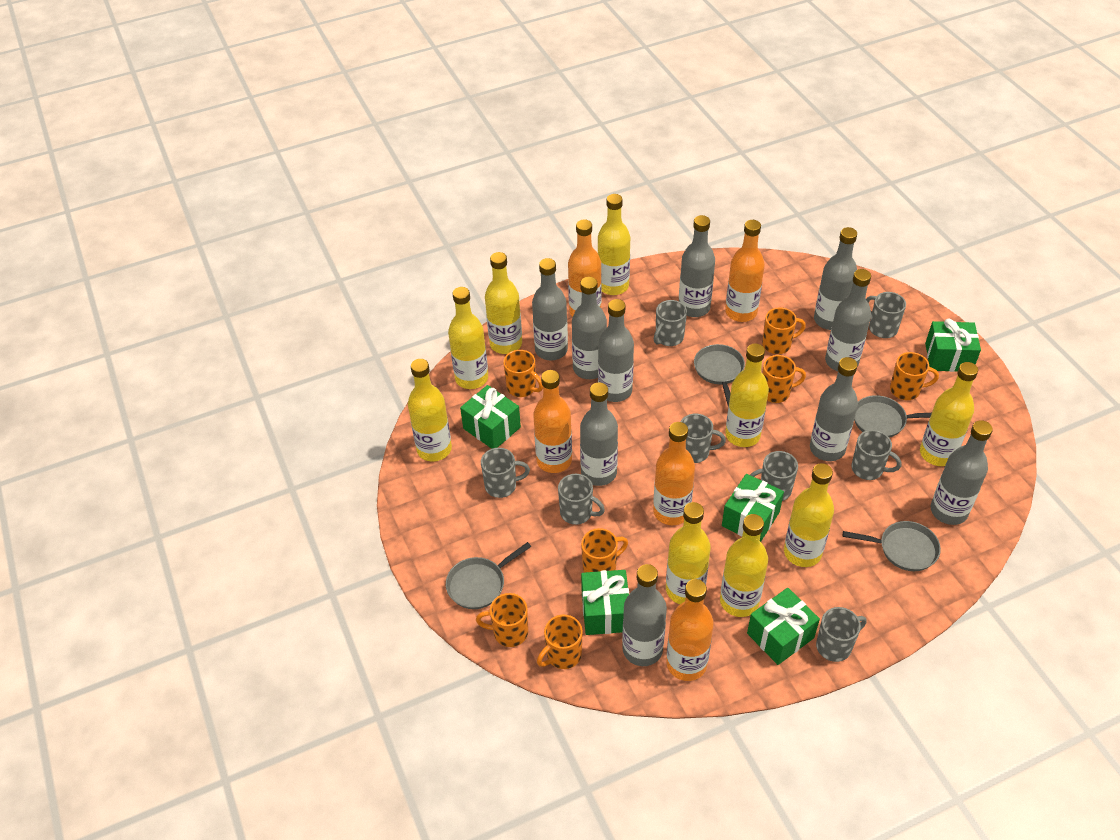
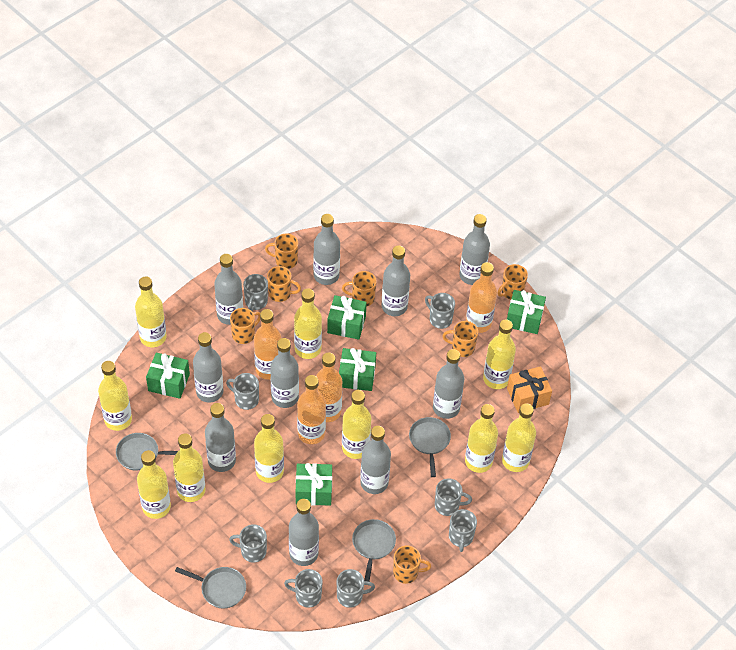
orange bottle: [534,370,572,473] [568,219,602,317] [653,422,695,525] [666,579,714,681] [725,220,765,322] = 5 -> [254,309,281,379] [297,375,326,444] [316,353,342,422] [466,262,497,333] = 4
orange gift: none = 0 -> [507,366,552,413] = 1
yellow bottle: [408,359,452,461] [448,287,488,389] [485,252,522,354] [598,194,630,295] [666,502,711,604] [720,514,768,617] [725,343,769,447] [784,463,834,567] [920,362,978,466] = 9 -> [98,361,132,431] [135,276,167,347] [137,450,171,519] [173,433,206,502] [254,414,284,483] [294,288,322,359] [342,390,371,459] [465,404,498,473] [483,319,516,389] [502,403,536,472] = 10

